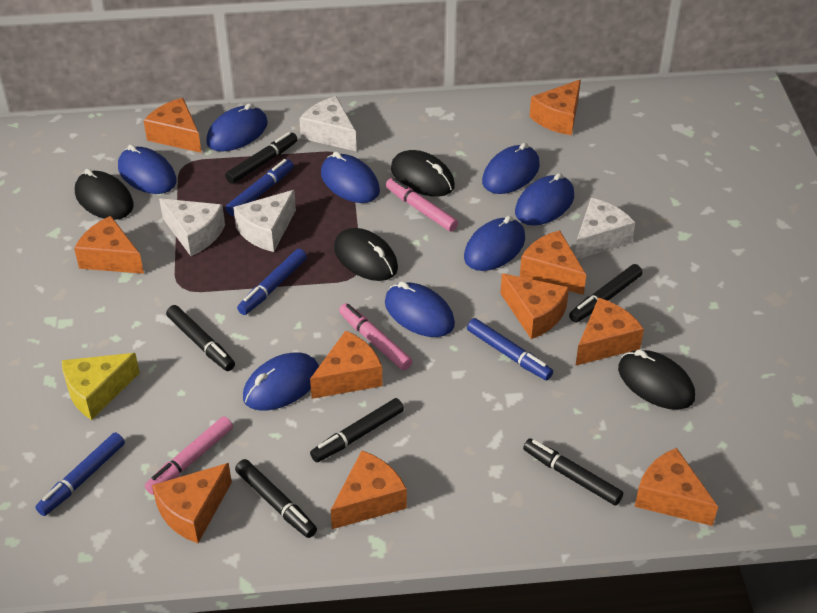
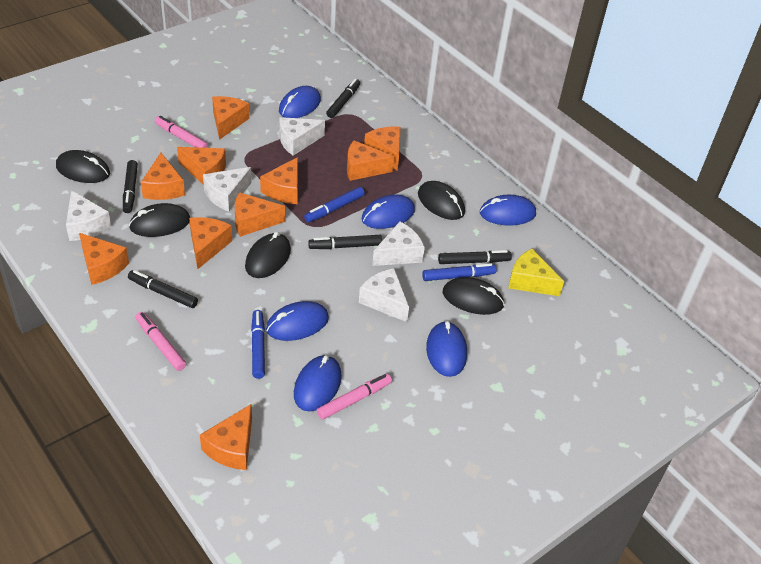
black marker: [166,305,235,371] [225,132,298,184] [235,459,317,538] [310,398,404,462] [523,438,623,506] [569,264,642,323] = 6 -> [123,160,138,213] [128,270,198,308] [308,235,382,249] [326,79,360,118] [438,250,512,264] = 5
black mouse: [75,169,134,220] [334,228,398,281] [391,150,455,197] [618,350,695,410] = 4 -> [56,150,110,183] [129,203,190,237] [245,232,291,278] [418,181,465,220] [442,277,504,315] = 5
blue marker: [36,432,125,516] [225,159,294,216] [237,249,307,315] [467,318,553,380] = 4 -> [251,310,265,379] [304,187,365,222] [422,263,497,281] = 3
blue mouse: [118,145,177,194] [206,103,268,152] [243,353,319,411] [321,151,380,203] [385,281,455,337] [464,216,525,271] [482,143,540,194] [515,173,574,225] = 8 -> [266,301,329,341] [279,86,321,118] [294,355,342,412] [362,194,415,229] [426,321,467,377] [480,195,536,226] = 6
white cheese: [159,198,225,256] [233,190,296,252] [299,96,357,152] [575,198,635,259] = 4 -> [66,190,111,241] [203,167,252,212] [279,117,325,156] [359,268,409,322] [372,222,425,266] = 5

